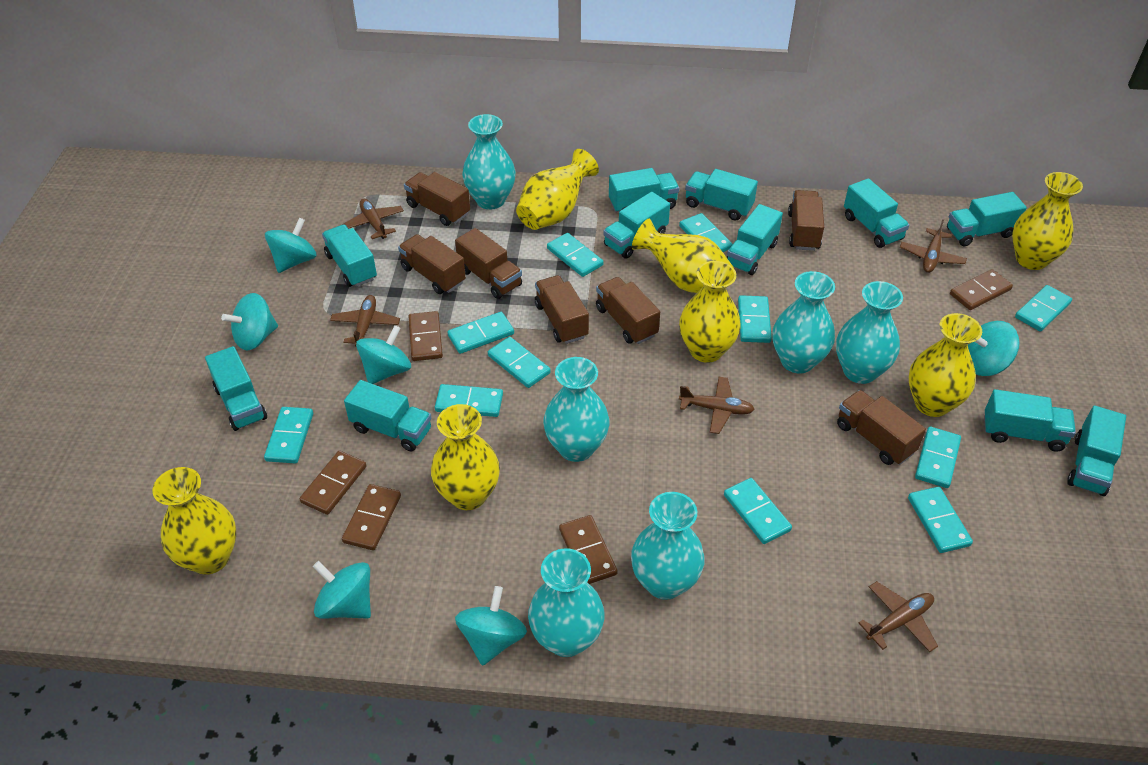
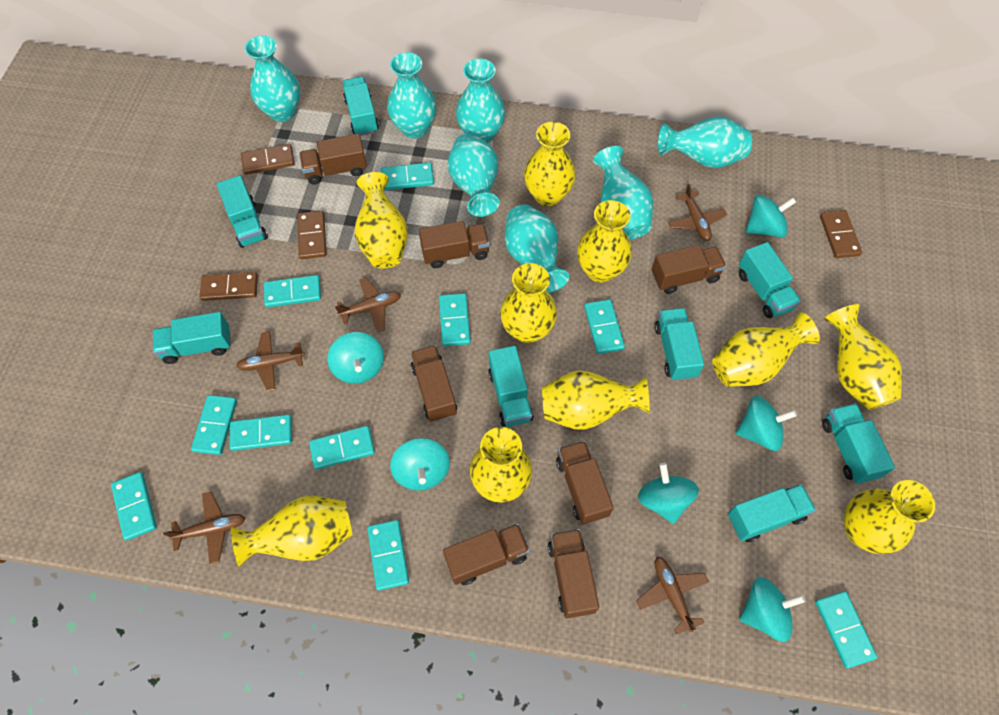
brown domino: [300,451,366,515] [342,484,401,550] [408,311,443,361] [559,515,617,584] [950,269,1013,310] = 5 -> [199,272,258,301] [241,144,295,175] [297,211,326,259] [820,210,862,258] = 4
turquoise domino: [264,407,313,463] [435,384,503,417] [448,312,514,354] [488,337,551,388] [547,233,603,277] [679,213,733,252] [724,478,792,544] [738,295,772,343] [908,487,973,553] [915,427,961,488] [1015,285,1072,332] = 11 -> [111,472,157,541] [191,395,237,455] [229,415,292,451] [264,275,321,307] [309,426,375,470] [367,520,409,591] [381,162,434,190] [439,293,471,346] [584,299,625,354] [815,591,877,668] = 10
turquoise truck: [205,346,267,431] [322,224,377,287] [344,380,431,452] [603,192,670,259] [609,168,679,212] [685,169,758,221] [726,204,783,275] [844,178,909,248] [947,192,1027,246] [984,389,1076,452] [1067,405,1126,496] = 11 -> [153,312,231,364] [217,175,268,248] [342,77,379,136] [488,346,533,427] [654,308,704,381] [728,484,816,542] [739,242,801,318] [822,403,895,484] = 8
turquoise vase: [462,114,516,210] [528,548,605,657] [543,357,610,462] [631,492,705,600] [773,271,835,374] [836,281,903,384] = 6 -> [244,35,300,122] [387,52,437,139] [448,133,500,217] [456,58,505,143] [505,204,569,293] [593,146,653,240] [658,116,752,168] = 7
yellow vase: [153,467,237,575] [431,404,500,510] [516,149,599,230] [632,218,734,293] [679,261,741,363] [909,313,982,417] [1012,172,1083,270] = 7 -> [231,496,352,567] [354,172,408,269] [470,427,532,503] [500,263,557,343] [524,122,576,206] [542,370,650,430] [577,200,632,283] [712,312,820,387] [824,304,902,410] [844,480,935,554] = 10

